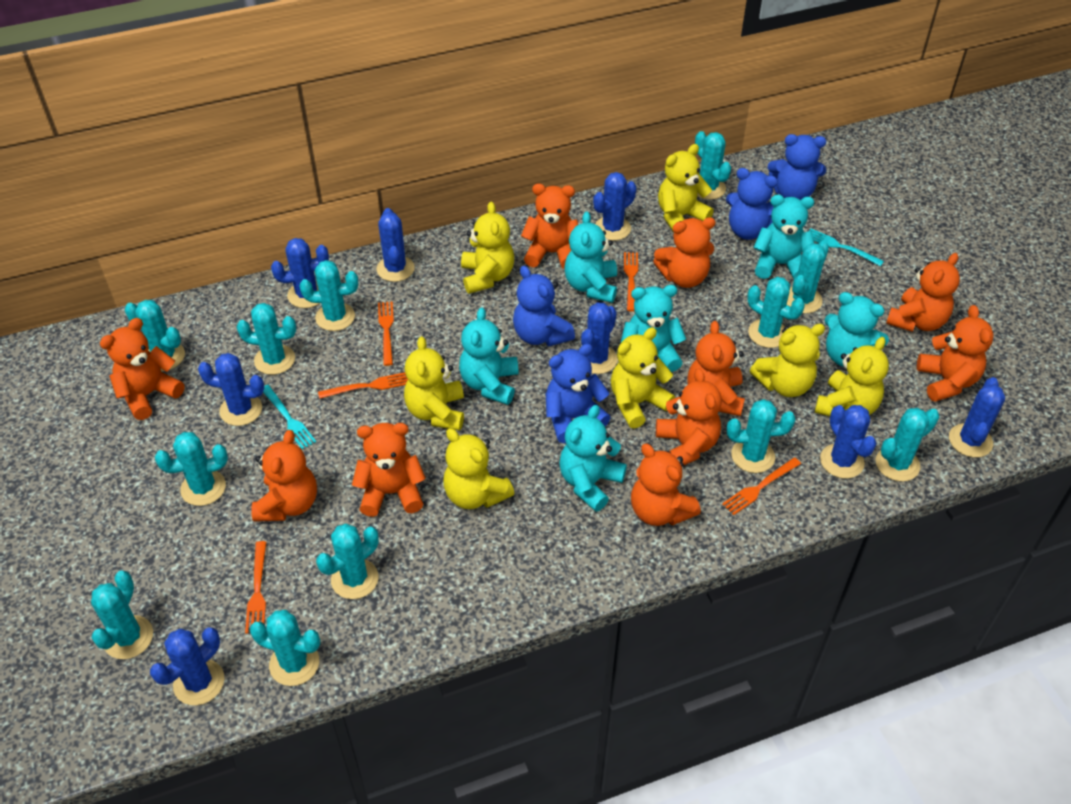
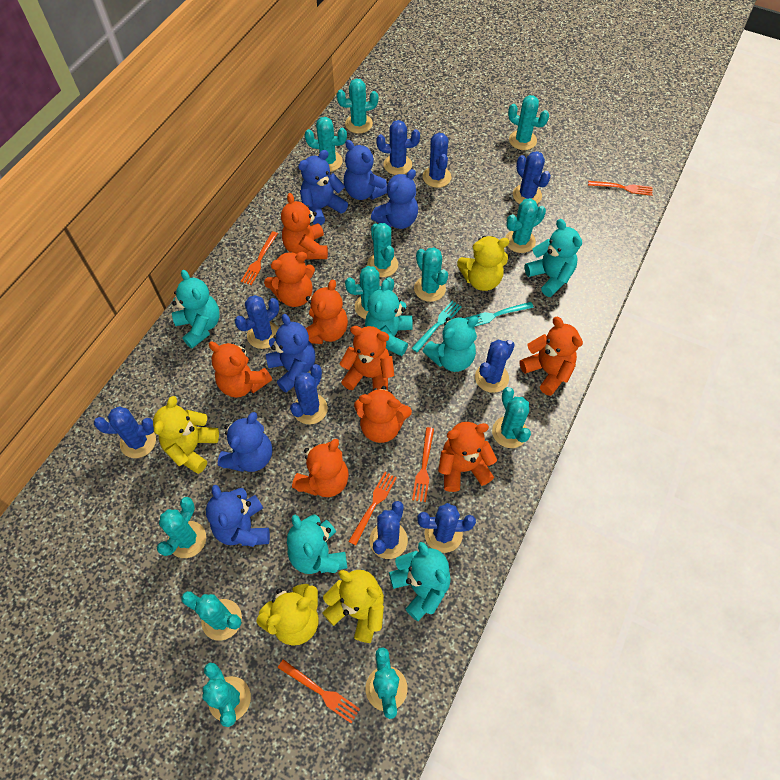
blue cactus: [150,627,224,705] [198,353,264,426] [271,238,329,308] [377,208,415,282] [581,302,618,374] [593,172,636,241] [820,405,877,478] [949,377,1005,457] = 8 -> [94,406,156,458] [235,295,279,349] [290,364,328,425] [370,501,408,559] [377,120,420,175] [418,503,476,553] [423,133,452,188] [475,340,515,393] [513,151,551,204] = 9
blue teddy bear: [513,265,575,346] [546,344,611,443] [726,168,778,240] [768,134,826,200] = 4 -> [206,485,270,547] [218,412,272,472] [266,314,315,393] [298,150,348,225] [344,140,387,200] [371,169,418,229] = 6
orange teddy bear: [100,318,184,420] [251,430,317,522] [352,423,426,517] [521,183,578,269] [631,443,701,526] [653,217,715,288] [656,368,722,465] [687,321,745,416] [886,253,960,332] [917,305,994,402] = 10 -> [209,342,272,398] [264,252,315,307] [281,193,328,259] [292,439,349,497] [306,280,348,344] [340,326,395,391] [354,386,412,443] [438,422,497,492] [520,317,583,396] = 9
yellow teddy bear: [404,336,464,431] [443,428,515,509] [461,202,514,294] [611,327,675,428] [658,144,714,231] [750,324,825,397] [815,337,889,416] = 7 -> [153,396,219,474] [257,584,319,646] [322,570,384,643] [457,236,509,291] = 4

